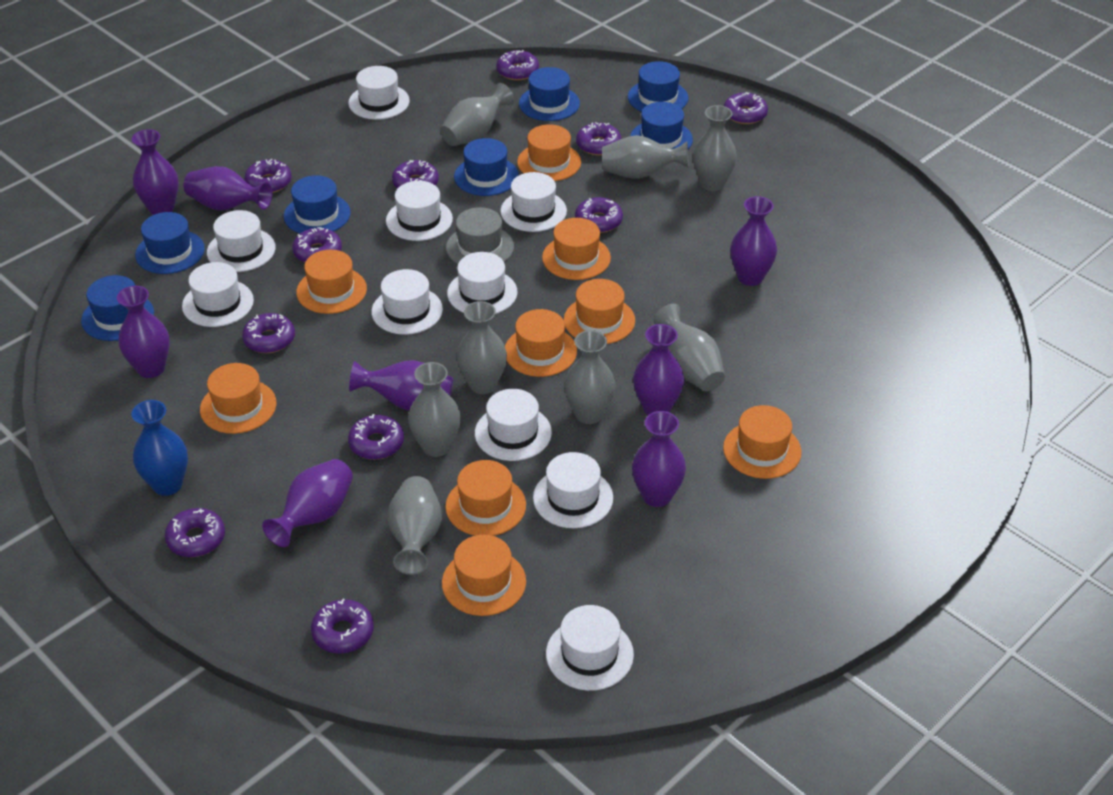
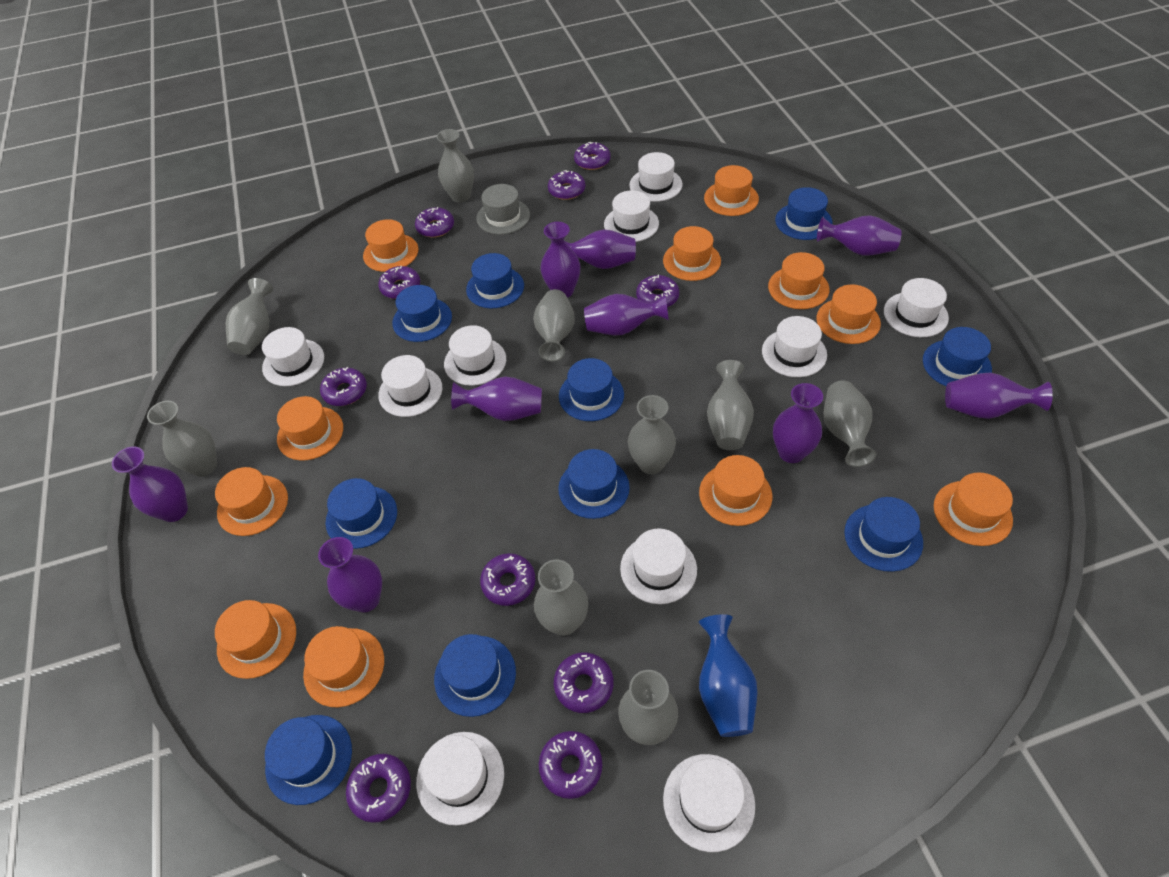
blue hat: [81,275,154,341] [135,212,205,274] [284,175,351,233] [454,138,519,196] [519,67,580,121] [628,61,689,112] [630,102,693,149] = 7 -> [265,715,352,805] [325,478,397,549] [392,285,452,342] [434,634,516,717] [466,253,524,308] [558,449,630,519] [559,358,624,421] [775,187,833,240] [844,497,923,572] [923,327,992,386] = 10
grey vase: [387,476,442,575] [408,362,461,457] [440,83,514,146] [457,301,507,394] [564,330,616,424] [602,135,688,179] [654,304,725,391] [693,105,737,191] = 8 -> [147,401,217,477] [226,278,273,355] [437,129,474,203] [533,289,575,362] [534,559,588,636] [618,670,678,745] [628,395,676,474] [707,360,754,450] [823,380,876,467] = 9
orange hat: [200,363,276,434] [296,250,367,314] [442,535,526,616] [445,460,526,536] [505,309,577,377] [517,124,581,181] [542,218,611,280] [564,279,635,344] [723,405,802,479] = 9 -> [215,467,288,536] [215,600,296,679] [277,396,343,460] [303,626,384,707] [363,219,418,272] [663,226,721,281] [699,455,772,526] [704,165,759,216] [768,252,829,309] [817,285,881,344] [934,472,1013,546] = 11
purple donut: [165,508,225,557] [242,313,295,353] [244,159,292,193] [292,227,342,262] [311,599,374,654] [348,414,404,460] [392,160,439,189] [496,50,539,81] [575,197,623,233] [576,122,621,155] [724,92,768,124] = 11 -> [320,367,367,406] [346,754,411,823] [378,266,420,299] [415,207,454,238] [480,553,536,606] [539,731,602,799] [548,170,586,200] [554,653,614,713] [574,142,611,170] [636,275,679,307] = 10
purple vase: [117,286,170,378] [132,129,179,215] [184,166,272,211] [262,459,353,547] [349,360,453,410] [632,411,686,507] [633,324,684,415] [730,196,777,286] = 8 -> [112,446,188,522] [318,537,382,613] [451,377,542,421] [540,222,580,298] [565,229,636,269] [584,294,669,336] [773,383,823,463] [817,215,902,256] [945,373,1053,419] = 9

